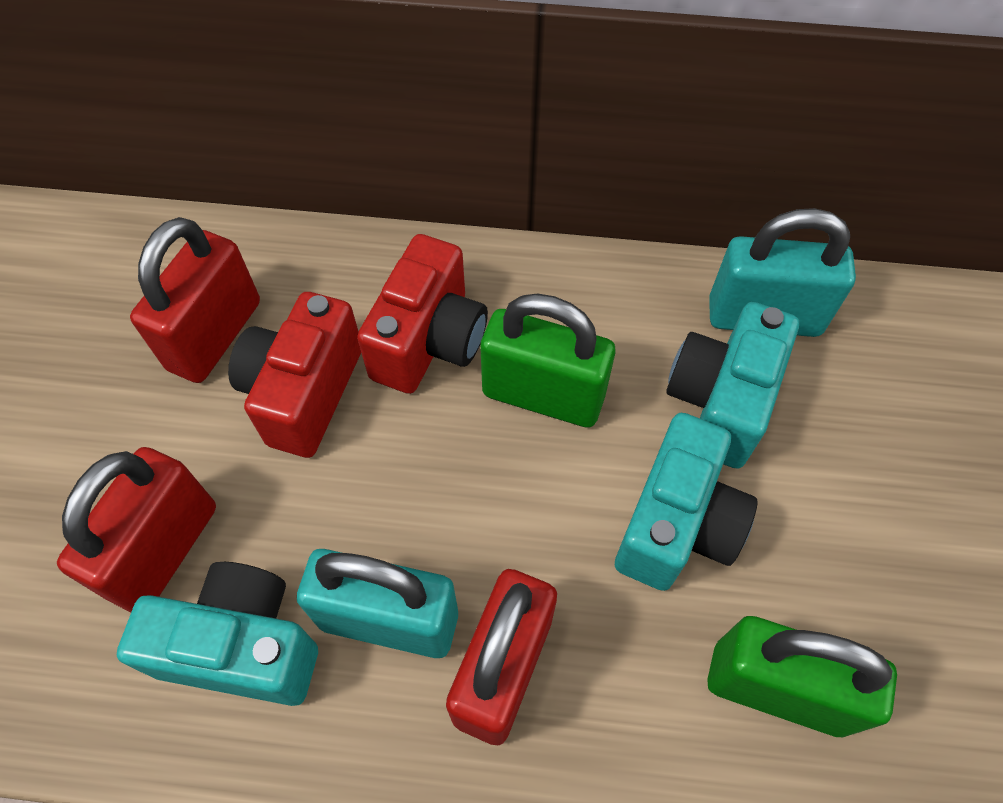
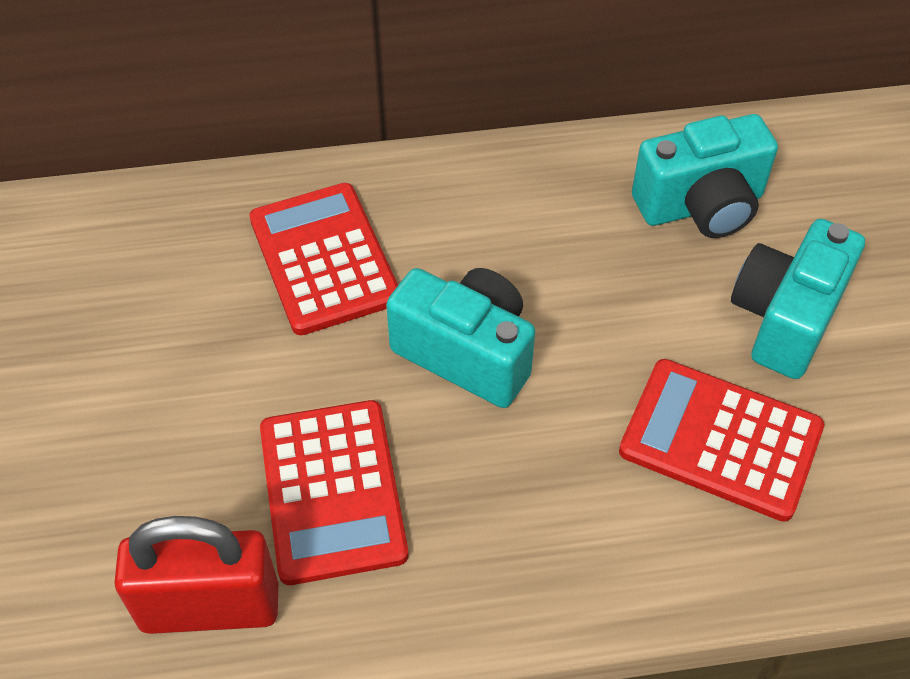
green padlock: [480,293,615,428] [707,616,897,737] = 2 -> none = 0
red calculator: none = 0 -> [249,183,398,335] [260,400,408,585] [619,359,824,522] = 3
red camera: [228,292,361,458] [357,234,488,394] = 2 -> none = 0
red padlock: [57,447,216,612] [130,217,260,383] [446,569,557,745] = 3 -> [114,516,278,634] = 1
turquoise padlock: [297,549,458,658] [709,208,856,337] = 2 -> none = 0

